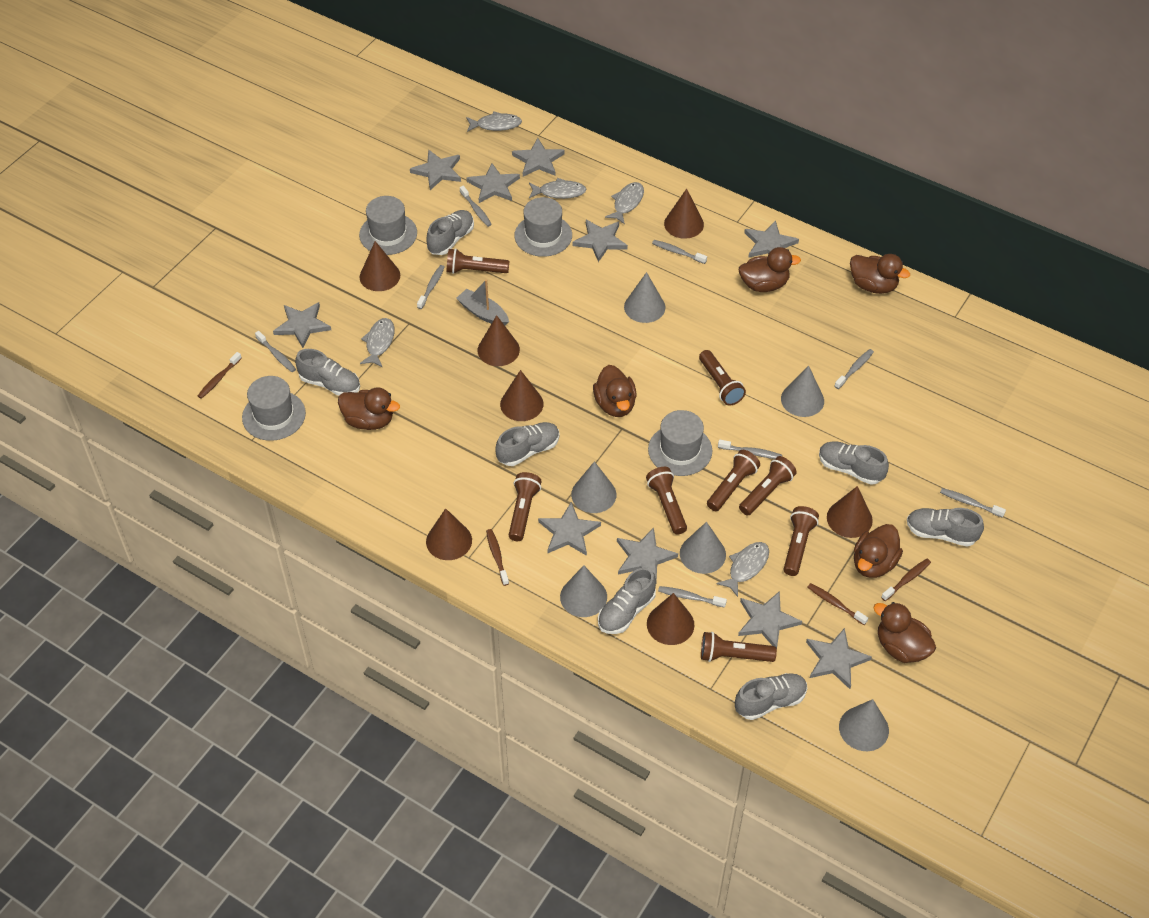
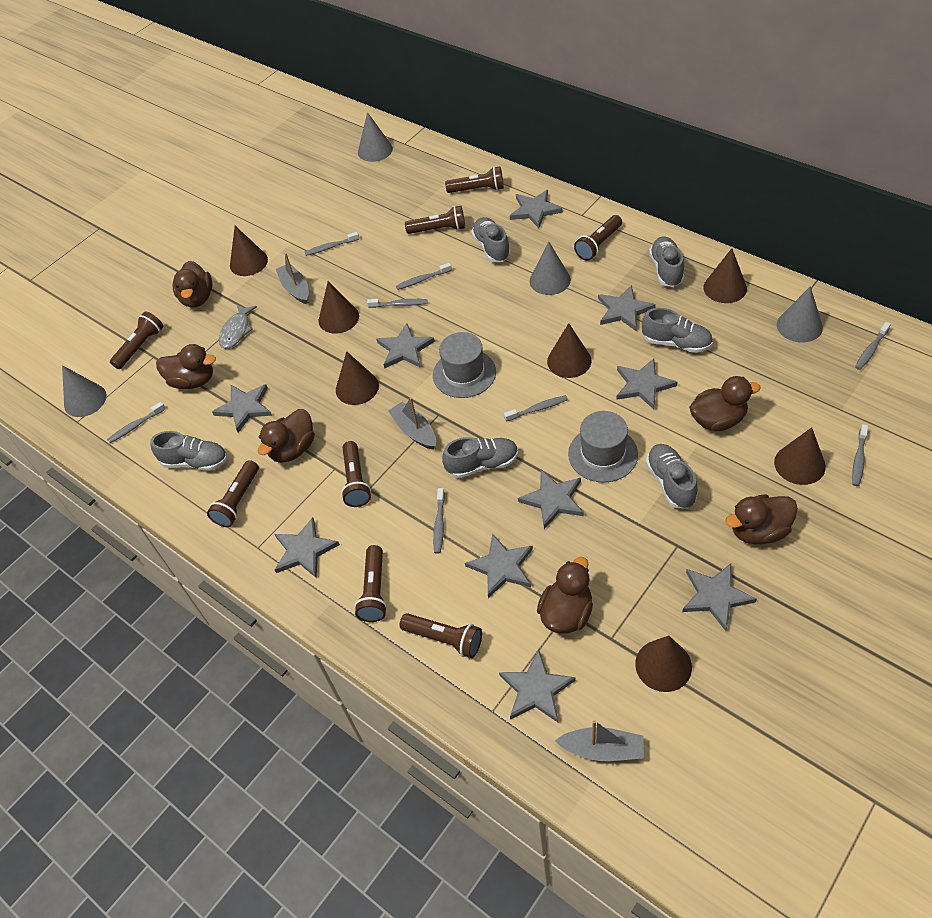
brown toothbrush: [198,352,242,399] [486,529,509,586] [808,583,868,625] [881,559,931,601] = 4 -> none = 0
grey boat: [456,279,509,326] = 1 -> [276,253,309,304] [388,397,436,449] [555,720,644,761] = 3
grey cone: [560,565,607,617] [571,461,616,513] [624,272,665,323] [680,522,726,574] [781,366,824,417] [839,699,889,751] = 6 -> [62,365,107,417] [358,112,393,162] [530,242,571,295] [777,286,823,343] = 4
grey fish: [360,318,394,367] [466,111,522,132] [529,178,587,199] [605,182,644,224] [716,542,769,597] = 5 -> [219,304,257,349] = 1
grey hat: [242,376,306,441] [359,196,417,255] [514,197,572,257] [648,410,712,476] = 4 -> [433,332,496,398] [568,411,638,483] = 2
grey shoe: [295,349,360,396] [427,210,474,255] [495,422,560,466] [598,567,656,634] [735,673,807,720] [819,441,889,485] [907,508,984,547] = 7 -> [150,431,228,471] [442,437,519,478] [471,217,511,262] [642,308,713,353] [646,444,698,509] [649,237,684,287] = 6

